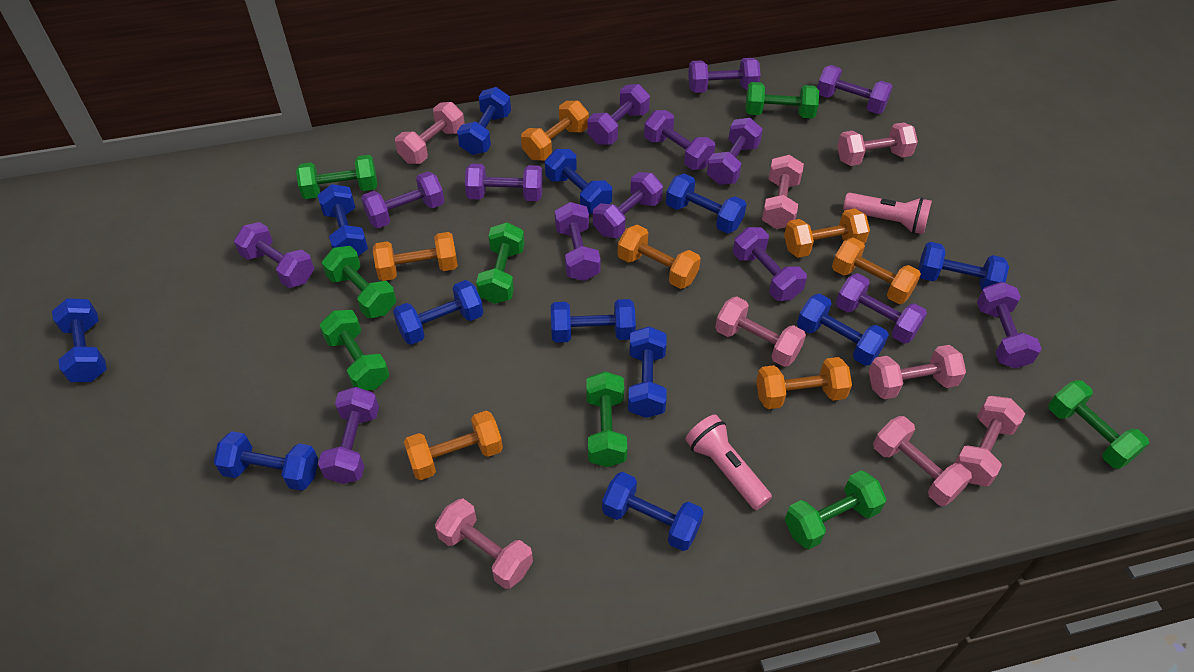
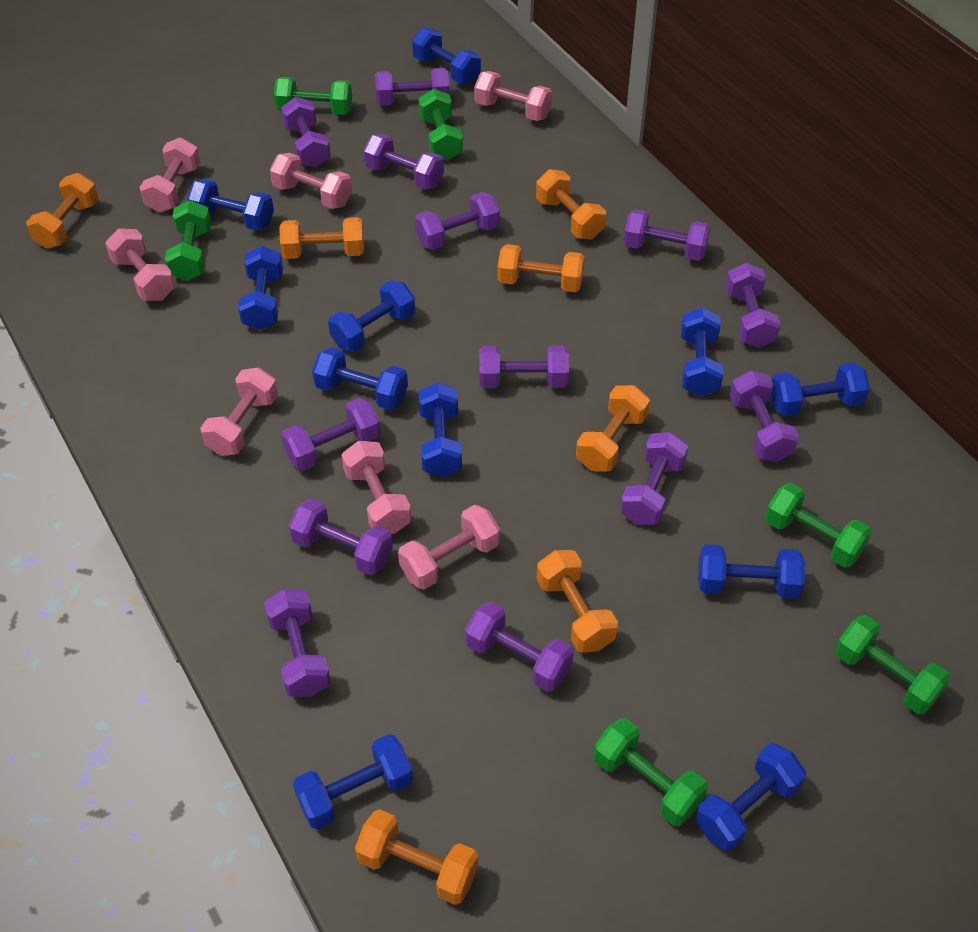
blue dumbbell: [52,298,107,382] [214,431,318,491] [318,184,368,256] [393,280,483,345] [457,87,511,155] [545,149,612,214] [551,299,636,343] [602,472,704,551] [628,326,667,418] [666,173,747,234] [797,294,889,366] [918,242,1009,291] = 12 -> [187,179,274,231] [238,246,283,330] [293,734,413,829] [312,347,408,410] [328,280,415,352] [412,28,481,84] [419,382,462,477] [681,307,723,396] [695,743,806,851] [698,544,805,599] [771,362,870,417] = 11
green dumbbell: [296,155,377,199] [319,310,389,391] [322,246,396,318] [476,222,525,304] [586,371,627,467] [745,82,819,118] [785,470,886,549] [1048,380,1149,469] = 8 -> [165,200,211,281] [274,77,352,115] [419,89,463,161] [593,718,708,826] [765,483,872,568] [835,615,951,714] = 6
pink dumbbell: [395,102,465,164] [435,498,533,589] [715,296,806,367] [762,155,804,229] [837,122,918,166] [869,345,966,399] [873,416,972,506] [955,396,1025,486] = 8 -> [105,228,175,301] [139,138,200,212] [200,367,278,456] [270,153,352,209] [342,441,411,534] [398,505,500,590] [474,71,552,121] = 7
pink flashlight: [685,414,772,510] [843,193,932,234] = 2 -> none = 0
purple dumbbell: [234,222,314,288] [318,387,379,484] [361,172,444,228] [465,164,543,201] [555,202,601,281] [588,84,650,145] [593,172,663,238] [644,110,715,170] [688,58,761,93] [707,118,763,185] [733,227,807,301] [817,65,893,114] [836,273,927,344] [977,282,1042,368] = 14 -> [264,589,331,697] [281,97,331,168] [281,398,381,471] [289,499,393,575] [363,134,444,190] [375,68,450,105] [415,192,500,250] [465,602,574,692] [479,345,569,388] [620,432,688,525] [623,209,710,261] [725,263,781,348] [730,370,799,462] = 13

